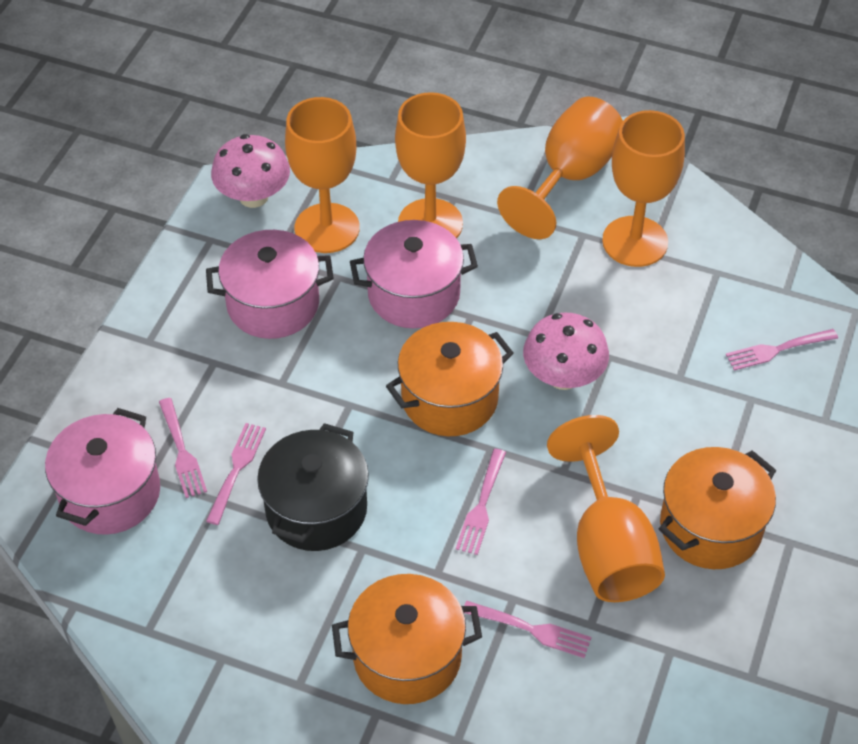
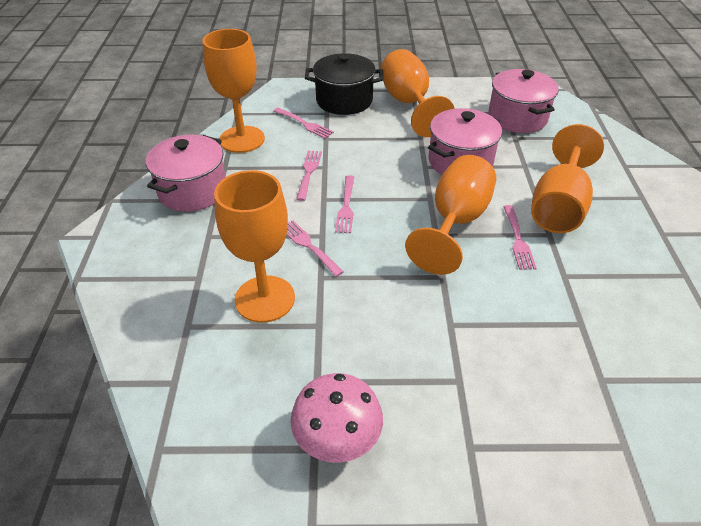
orange pot: [332,574,482,704] [386,322,514,436] [659,447,776,569] = 3 -> none = 0
pink mushroom: [211,134,290,208] [523,313,609,390] = 2 -> [291,373,383,463] = 1

